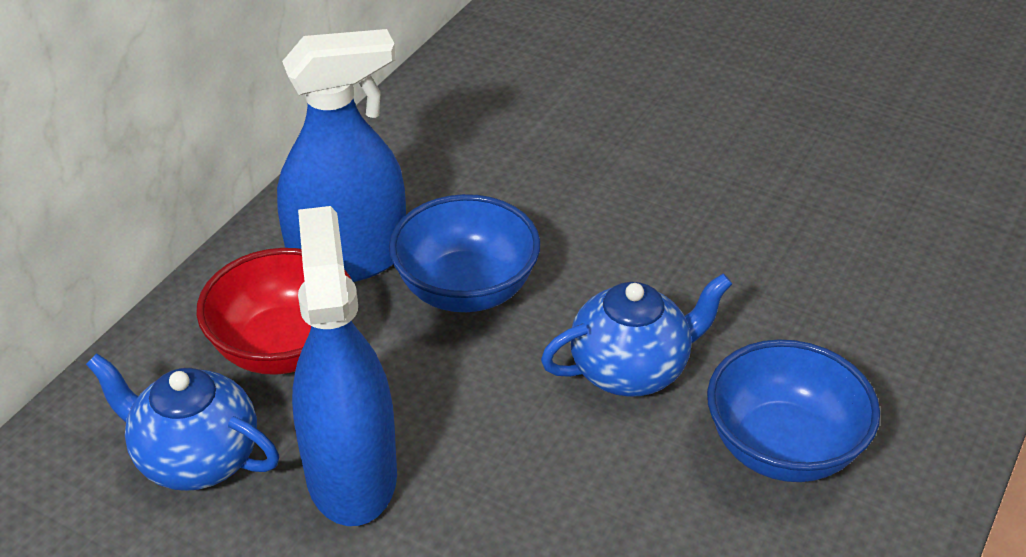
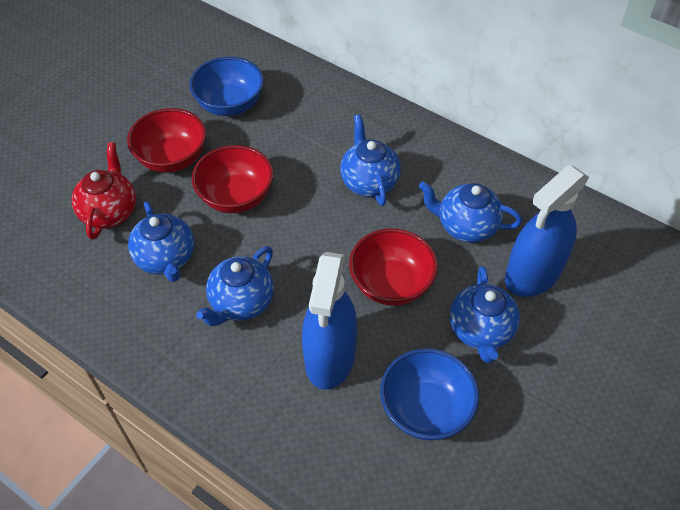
blue teapot: [86,353,279,491] [541,274,732,397] = 2 -> [128,201,194,282] [196,246,274,326] [340,115,401,206] [419,181,522,243] [450,266,520,363] = 5
red bowl: [196,248,352,375] = 1 -> [127,108,206,173] [192,145,274,213] [349,228,438,306] = 3
red teapot: none = 0 -> [72,142,136,240] = 1

